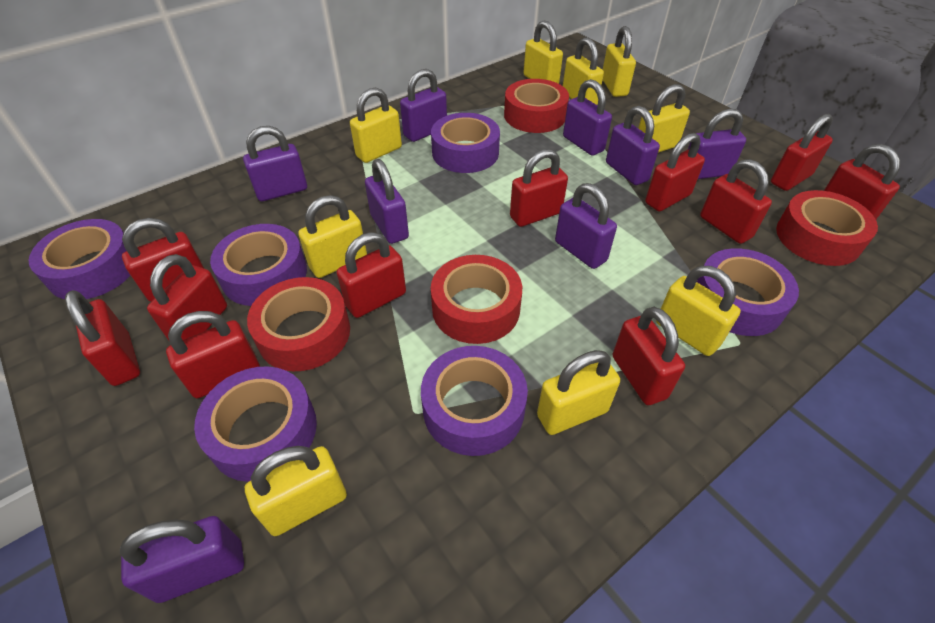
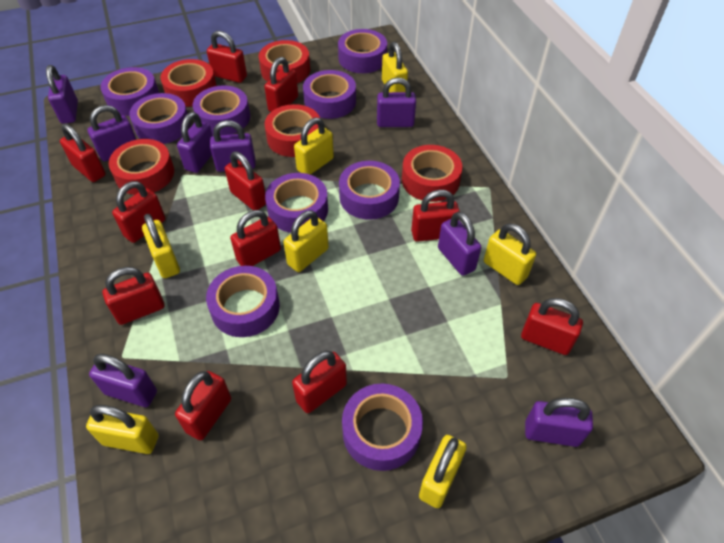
purple tape: [28,219,130,299] [194,366,317,482] [210,224,307,306] [421,346,528,456] [431,113,500,173] [697,248,799,336] = 6 -> [100,67,159,116] [129,93,190,144] [193,85,250,135] [206,266,280,337] [265,173,328,233] [303,70,356,119] [338,29,387,73] [339,161,400,220] [342,384,423,471] = 9
red tape: [247,277,350,371] [431,255,522,344] [504,79,569,133] [776,190,878,266] = 4 -> [109,139,174,195] [160,59,217,107] [259,40,310,83] [265,104,320,157] [402,145,463,202] = 5
yellow padlock: [245,446,347,536] [298,195,367,278] [350,87,402,163] [523,21,563,84] [537,350,620,435] [563,37,604,105] [603,26,636,97] [638,84,690,153] [656,266,741,356] = 9 -> [86,405,158,454] [142,214,180,278] [284,210,329,272] [294,118,334,175] [382,42,408,92] [419,435,467,508] [484,223,536,285] = 7

